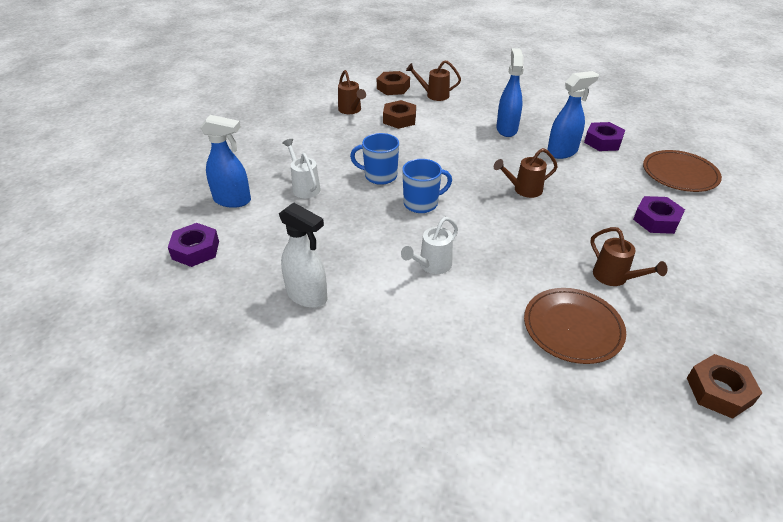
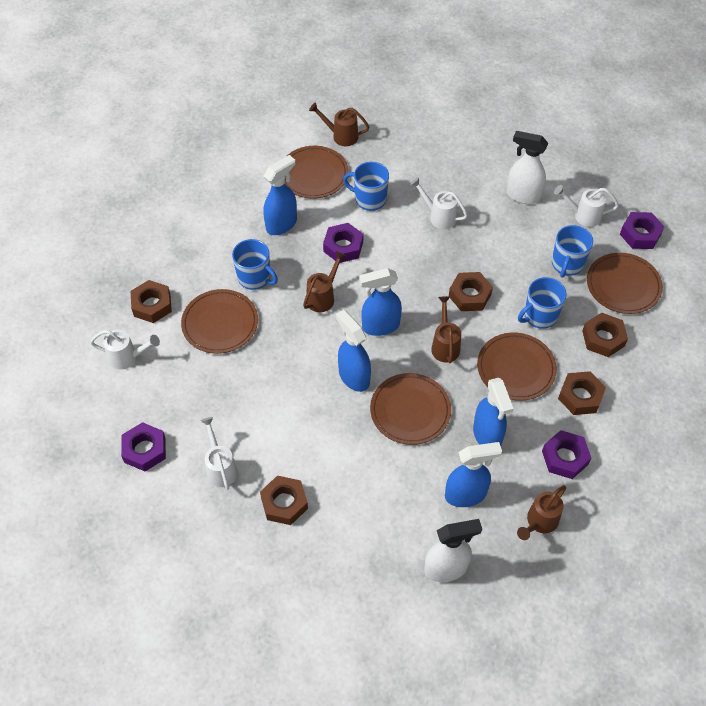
blue mug: [350,133,399,185] [402,159,452,213] = 2 -> [232,239,278,290] [343,162,389,211] [518,277,567,329] [552,225,593,278] = 4
blue spray bottle: [200,115,251,208] [496,48,524,137] [547,71,599,159] = 3 -> [263,155,297,235] [336,310,371,392] [359,268,402,336] [445,442,502,507] [473,378,514,446] = 5
brown nut: [377,71,410,95] [383,100,416,129] [687,354,762,419] = 3 -> [131,280,172,323] [260,476,308,525] [449,272,493,311] [558,371,606,415] [582,313,628,357] = 5
brown plate: [524,288,626,364] [643,150,722,192] = 2 -> [181,289,258,354] [285,146,349,199] [370,373,451,445] [477,332,557,401] [587,253,663,314] = 5
purple nut: [168,223,219,267] [584,122,625,151] [633,196,685,234] = 3 -> [121,422,166,471] [323,223,363,263] [542,430,591,479] [620,212,664,249] = 4
white spray bottle: [279,202,328,308] = 1 -> [424,519,482,582] [506,131,548,204] = 2
white watering can: [283,139,321,198] [401,217,458,274] = 2 -> [90,330,160,370] [201,417,238,490] [410,177,468,229] [554,185,619,227] = 4

